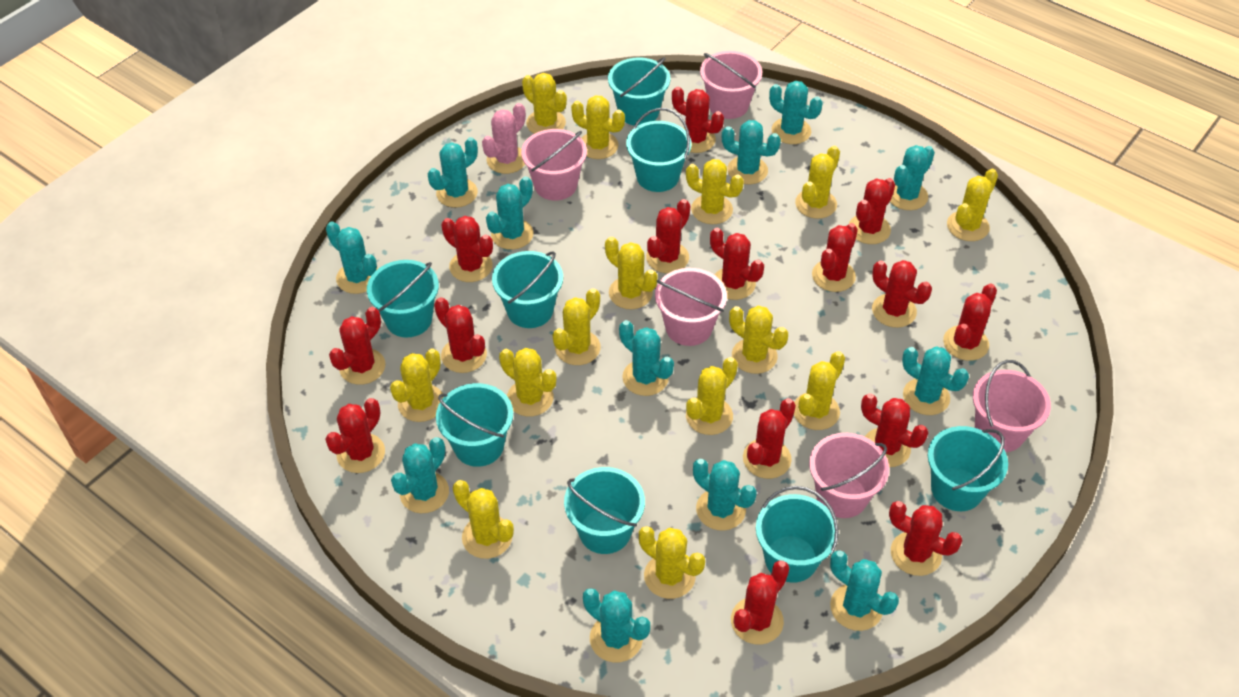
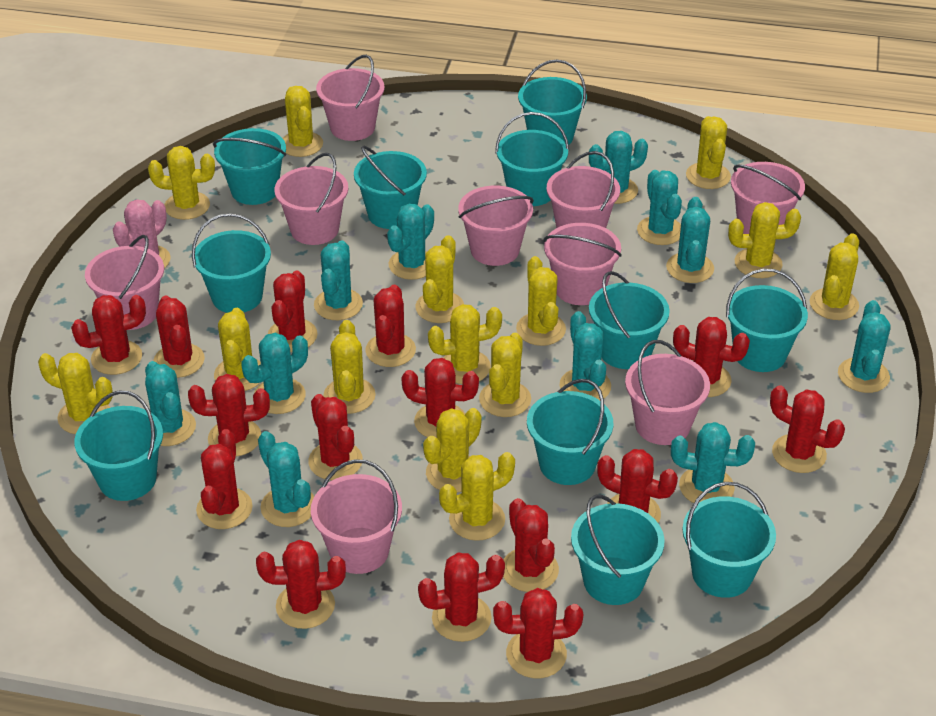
pink bucket: [521,129,587,201] [655,268,727,346] [700,51,762,119] [809,433,889,518] [973,360,1051,452] = 5 -> [85,235,164,330] [274,153,348,245] [311,459,402,574] [316,55,385,141] [458,186,534,266] [544,223,622,305] [546,151,620,228] [625,340,710,445] [731,162,805,234] = 9
turquoise bucket: [367,260,439,338] [436,383,513,467] [492,251,563,328] [564,467,645,554] [608,57,670,125] [626,108,692,192] [756,486,839,583] [928,426,1008,511] = 8 -> [74,391,163,501] [192,213,271,313] [213,128,286,205] [354,146,427,229] [495,112,569,206] [518,60,587,145] [527,379,613,485] [571,494,664,605] [589,271,670,369] [682,482,776,598] [726,268,808,372] = 11
turquoise cactus: [326,222,378,294] [391,437,449,513] [428,137,478,208] [486,177,534,250] [583,588,650,662] [619,320,674,396] [693,459,756,531] [722,120,781,184] [769,81,822,144] [830,550,899,631] [890,145,935,210] [902,346,969,415] = 12 -> [145,361,196,446] [241,333,308,414] [258,431,314,527] [314,240,363,320] [387,203,434,280] [559,311,611,400] [589,131,648,204] [637,170,682,245] [666,197,714,283] [671,422,755,503] [838,300,891,393] = 11

